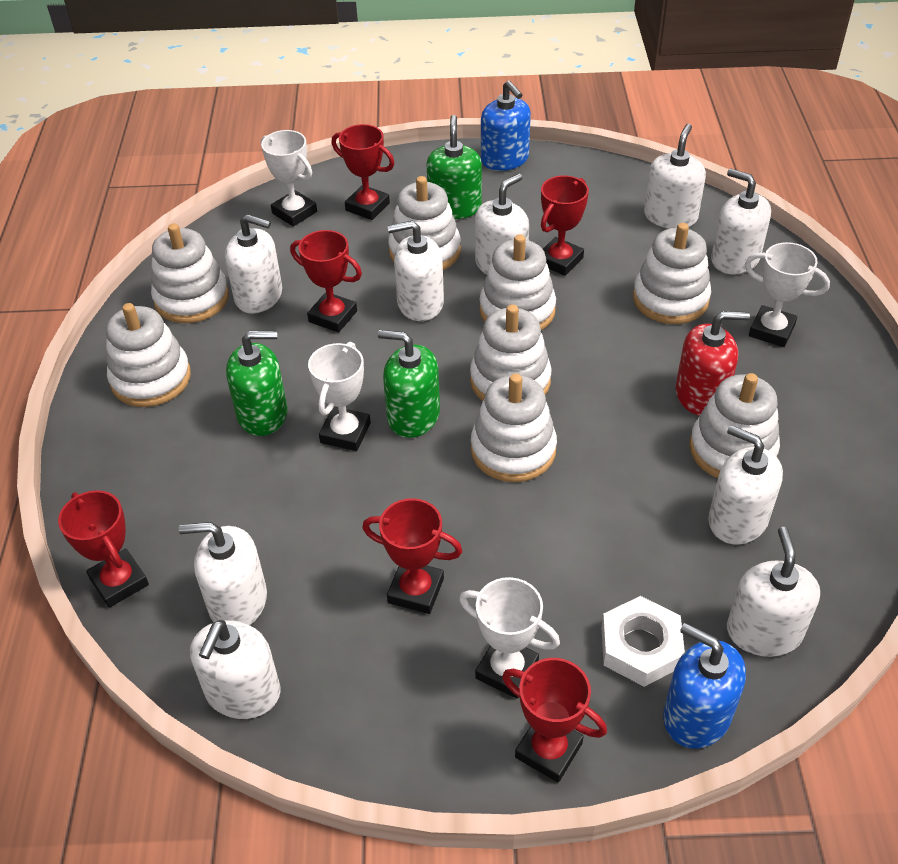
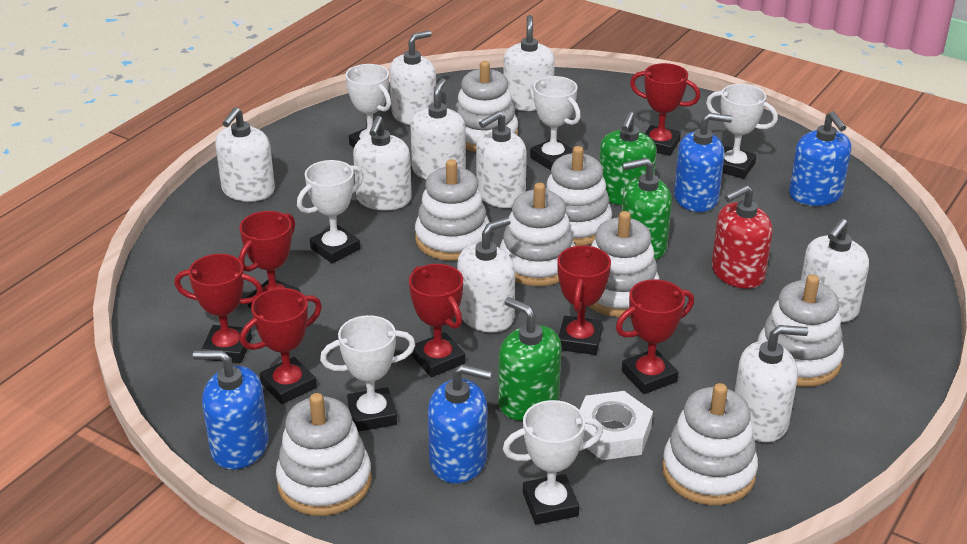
blue soap dispenser: [481,80,531,171] [663,623,746,749] = 2 -> [193,350,269,469] [428,364,492,484] [674,113,732,212] [789,111,851,206] = 4
red trophy: [58,490,149,608] [290,230,362,333] [331,124,395,220] [362,498,462,614] [502,658,607,783] [541,175,589,276] = 6 -> [175,254,263,363] [239,211,300,308] [240,288,322,404] [409,264,465,377] [557,245,611,355] [616,279,694,394] [630,63,700,156] = 7
white trophy: [261,130,317,226] [308,342,371,451] [459,577,560,699] [745,242,830,347] = 4 -> [297,160,363,263] [320,315,415,432] [345,64,391,147] [503,400,603,525] [530,76,581,170] [706,84,778,179] = 6

